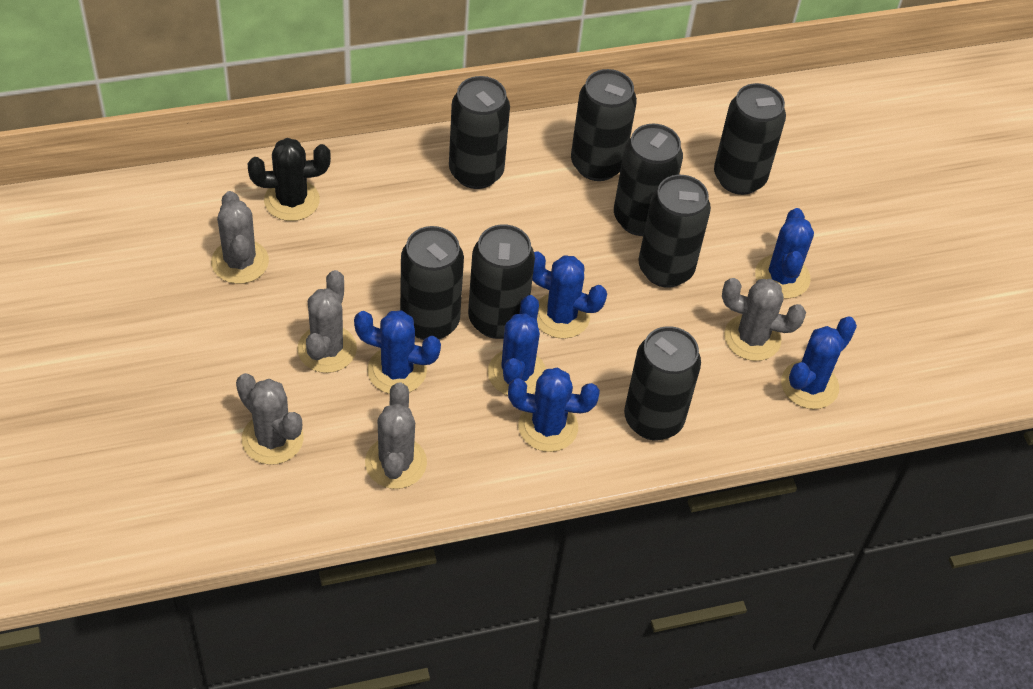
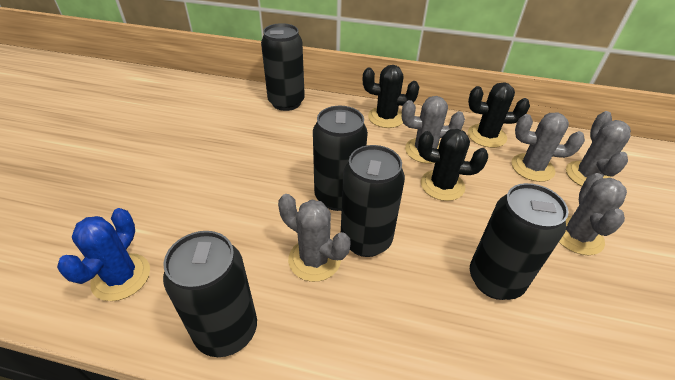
black cactus: [247,138,331,221] = 1 -> [363,65,419,128] [418,129,488,201] [468,82,530,148] = 3
black can: [400,226,464,340] [449,76,510,189] [468,224,535,339] [571,69,637,181] [614,124,683,236] [624,326,701,440] [638,175,711,288] [714,83,786,195] = 8 -> [163,231,257,357] [261,23,305,111] [313,106,368,211] [341,145,405,257] [470,183,569,300] = 5
blue cactus: [354,310,441,394] [488,295,546,395] [508,367,600,452] [532,251,607,339] [755,208,814,299] [781,316,857,409] = 6 -> [57,208,150,301] = 1

